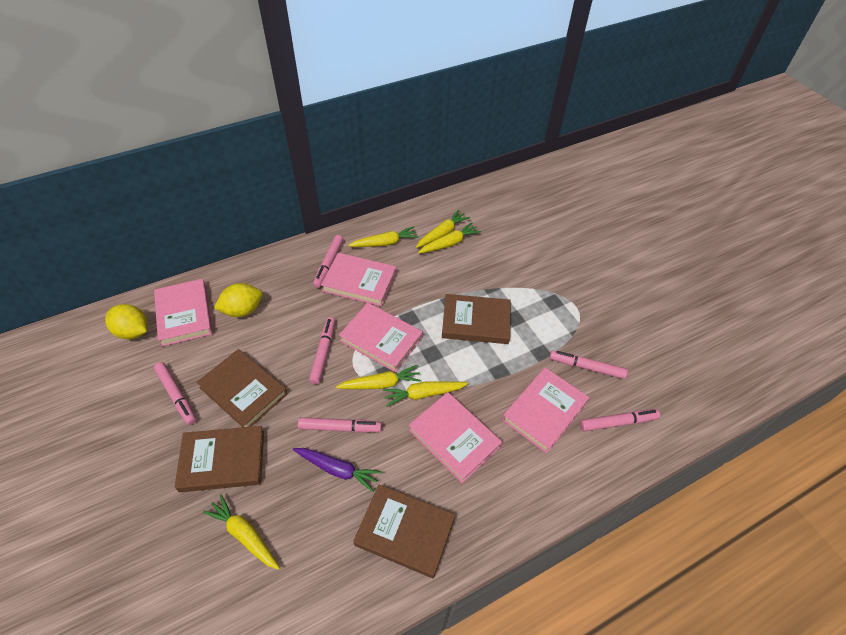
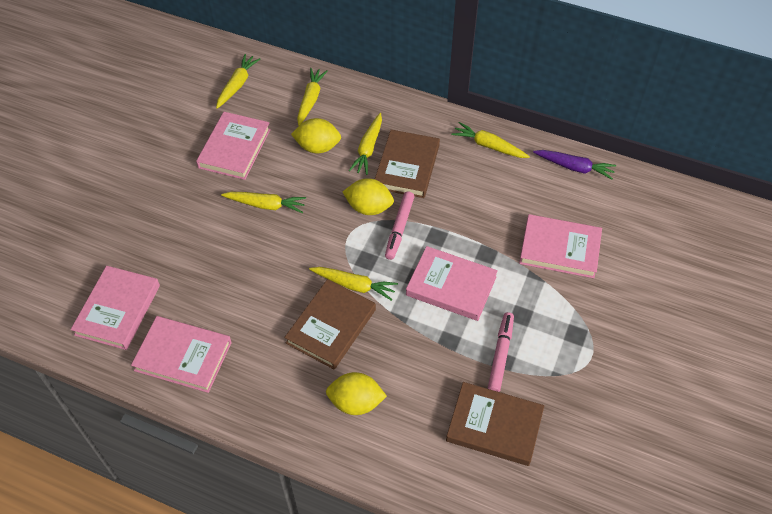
brown book: [175,426,264,492] [196,349,288,427] [353,485,455,578] [442,294,510,344] = 4 -> [284,279,376,369] [375,130,440,198] [446,382,544,466] = 3
pink marker: [154,362,196,425] [298,417,382,433] [309,317,335,384] [313,235,343,288] [549,350,628,379] [580,409,660,431] = 6 -> [385,191,415,260] [488,312,514,392] = 2
yellow lemon: [105,304,148,339] [214,283,262,317] = 2 -> [291,118,341,153] [326,372,387,415] [343,178,394,215] = 3

